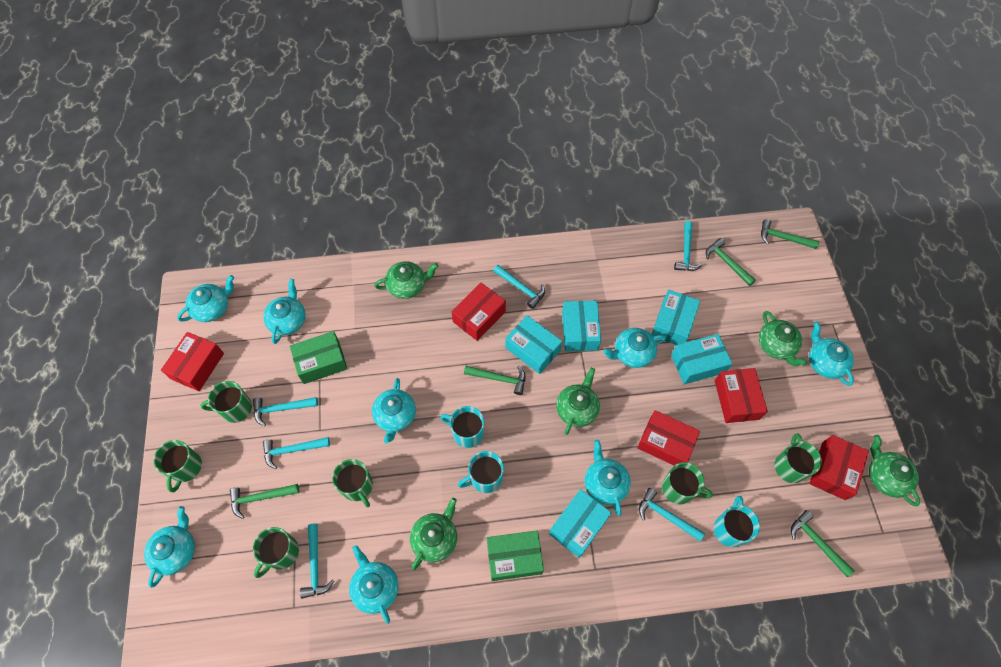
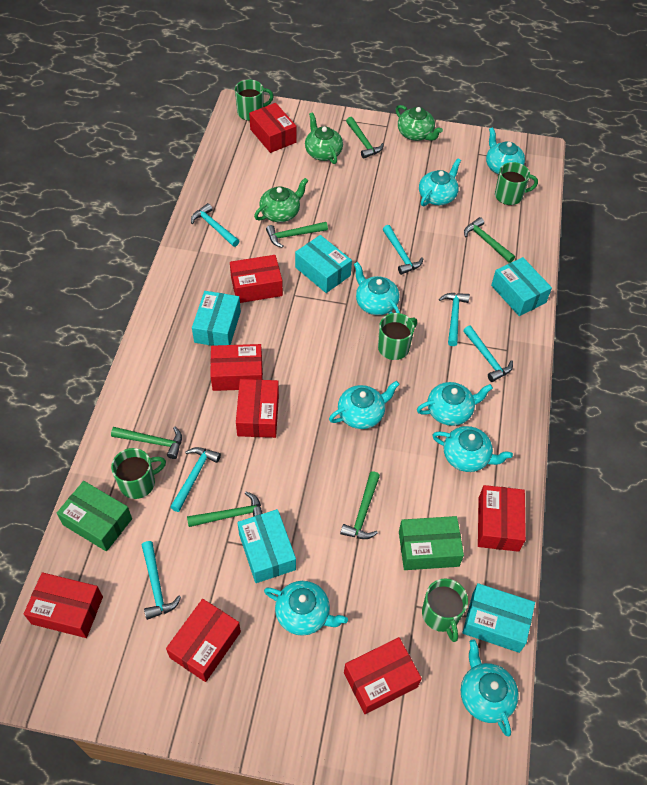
green hammer: [230,484,299,519] [464,366,526,395] [706,238,756,286] [761,219,819,249] [791,510,854,577] = 5 -> [111,427,182,459] [187,491,263,527] [266,222,328,248] [340,471,380,539] [346,117,384,159] [464,217,515,263] = 6
green mug: [153,440,202,492] [200,381,252,423] [253,527,299,578] [332,459,373,507] [662,462,713,504] [775,433,822,483] = 6 -> [111,448,166,499] [235,80,274,121] [378,313,417,360] [422,578,468,642] [495,162,538,205] = 5
green teapot: [374,261,438,299] [410,498,457,570] [556,368,600,435] [759,311,807,366] [869,435,920,507] = 5 -> [254,178,308,222] [305,112,343,164] [396,105,443,141] = 3
red box: [161,332,224,391] [452,283,506,341] [637,410,700,465] [715,368,768,423] [809,435,869,500] = 5 -> [24,572,103,638] [166,599,241,682] [210,344,263,391] [230,255,283,303] [236,379,279,438] [249,103,296,153] [344,637,422,714] [478,485,526,552] = 8
turquoise mug: [440,406,484,448] [458,451,504,493] [714,496,760,547] = 3 -> none = 0

